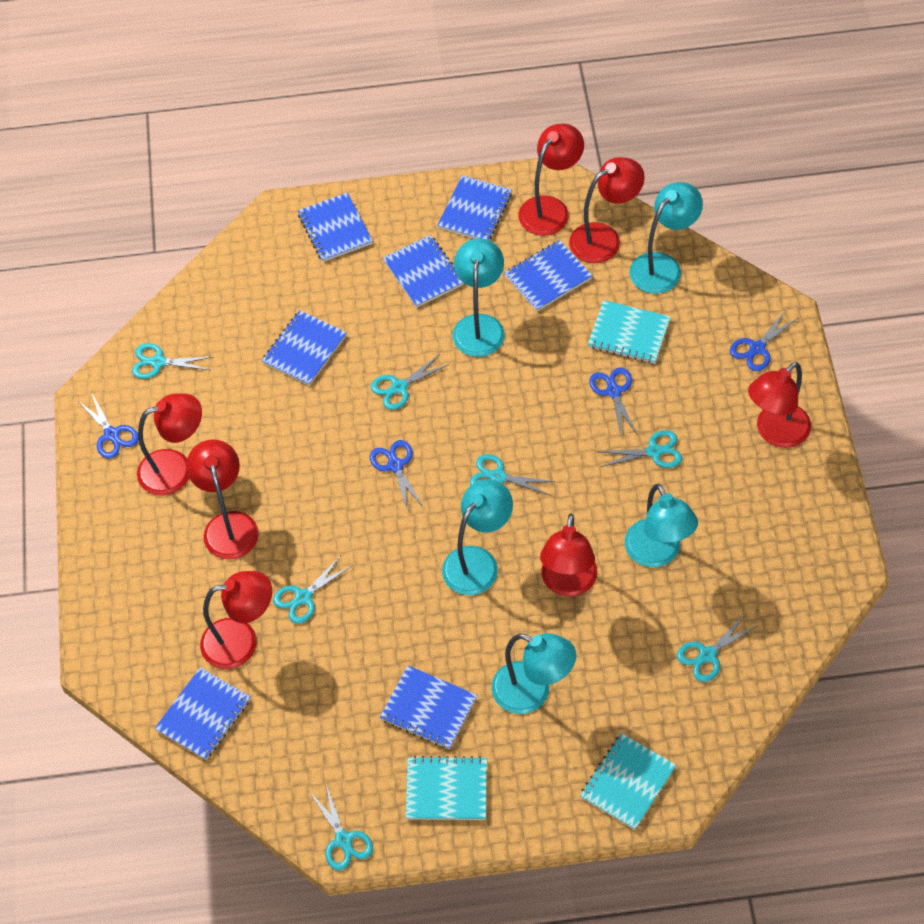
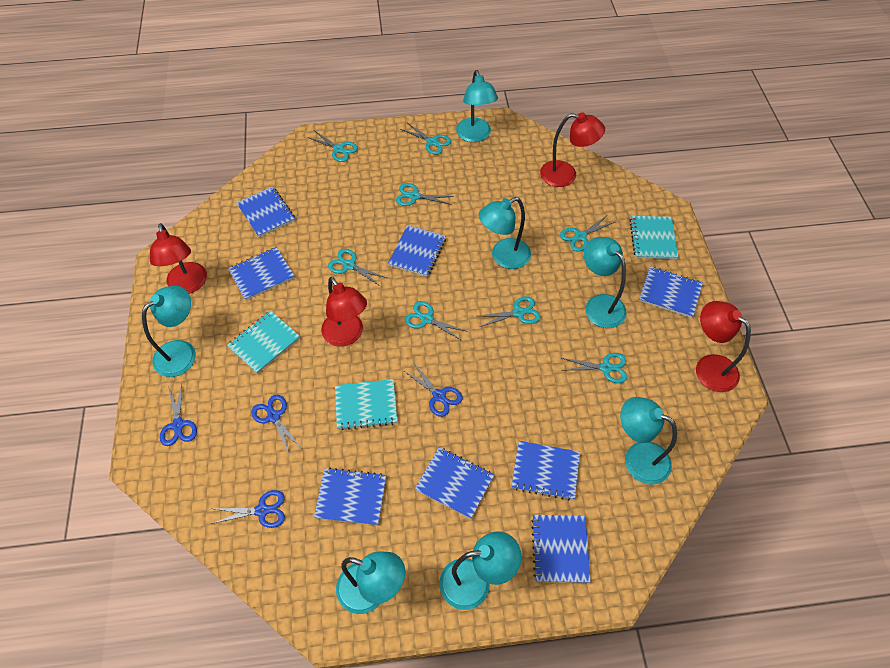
blue notebook: [155,667,250,760] [262,310,347,386] [298,192,373,262] [380,665,477,749] [383,235,464,308] [437,175,512,240] [505,240,593,311] = 7 -> [228,247,295,300] [236,186,295,237] [314,468,386,525] [388,225,446,277] [415,447,494,519] [511,441,580,500] [531,515,591,583] [639,266,703,318] = 8
red lamp: [137,393,202,496] [186,439,259,560] [200,571,272,669] [519,123,584,236] [540,514,597,597] [569,157,645,263] [748,362,811,448] = 7 -> [150,223,207,294] [321,277,367,347] [540,112,605,187] [696,301,751,392] = 4
turquoise lamp: [442,479,513,595] [453,238,505,357] [492,633,576,714] [625,484,698,567] [629,182,703,294] = 5 -> [142,286,196,377] [336,551,405,614] [439,531,521,610] [456,70,498,142] [479,197,531,269] [584,237,627,328] [620,397,677,485] = 7
turquoise scissors: [132,343,213,379] [273,555,353,624] [309,784,373,871] [371,354,450,410] [470,454,556,496] [600,430,682,468] [677,615,757,682] = 7 -> [307,131,358,162] [328,249,387,286] [396,183,454,206] [400,123,451,155] [405,301,468,341] [479,296,541,327] [560,215,615,252] [562,353,627,383] = 8

